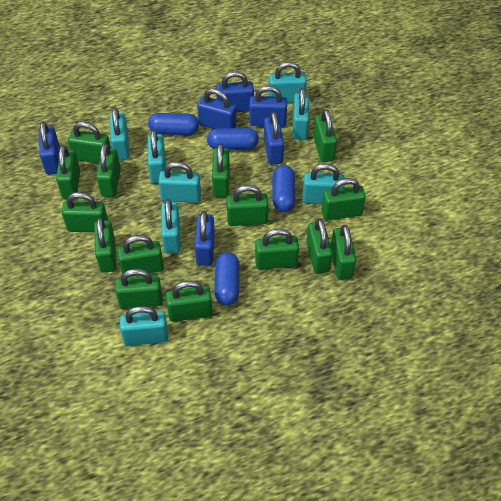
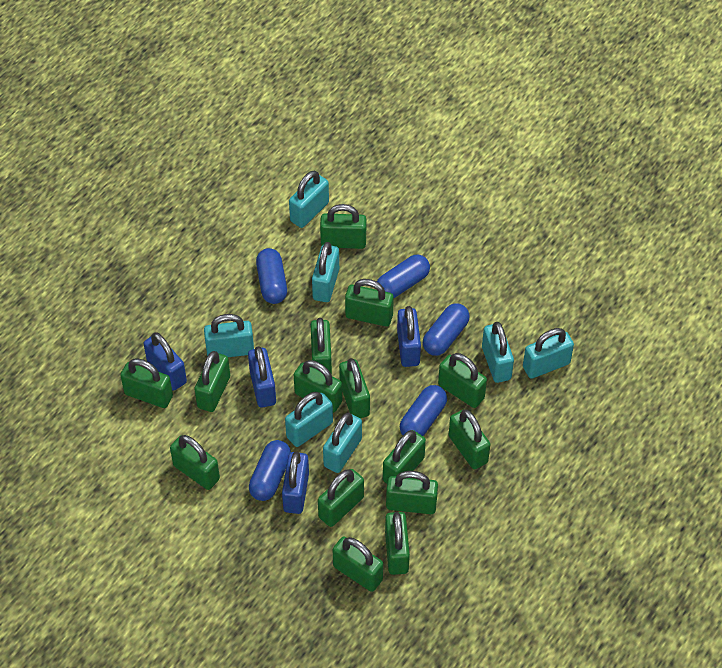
blue capsule: [148,113,199,135] [207,128,259,150] [215,252,239,305] [273,165,295,212] = 4 -> [249,440,291,501] [256,248,287,304] [377,255,430,298] [400,385,447,436] [423,303,470,356] = 5
blue padlock: [39,122,60,175] [195,211,215,266] [197,89,237,129] [216,71,254,112] [249,86,287,127] [264,112,284,165] = 6 -> [144,332,187,391] [248,346,276,408] [282,452,309,514] [397,306,421,367] = 4
turquoise padlock: [110,108,129,160] [120,306,168,346] [148,130,166,183] [158,162,201,203] [161,199,181,254] [268,62,306,103] [293,88,309,140] [302,164,345,204] = 8 -> [204,314,254,357] [285,392,333,447] [289,170,329,228] [312,242,339,302] [323,413,362,473] [482,322,514,383] [523,328,574,379] = 7

